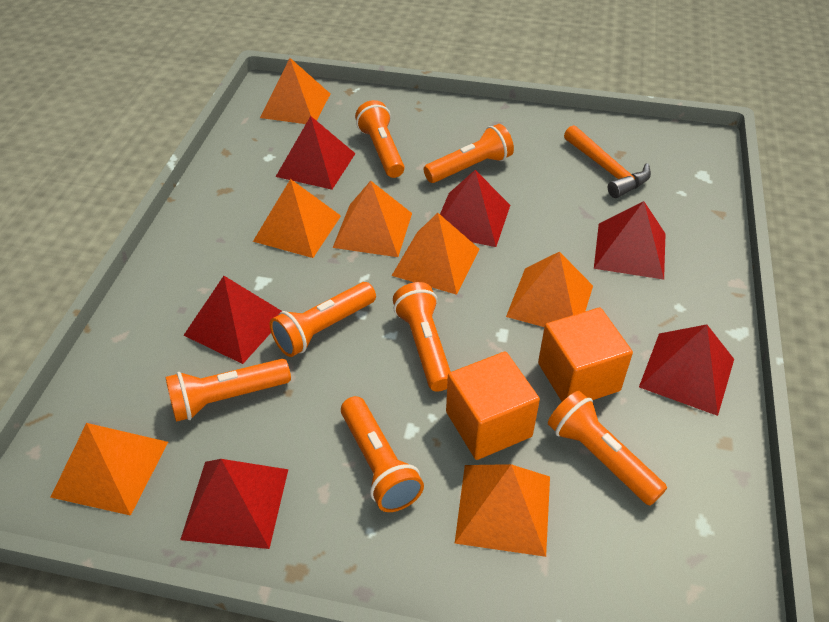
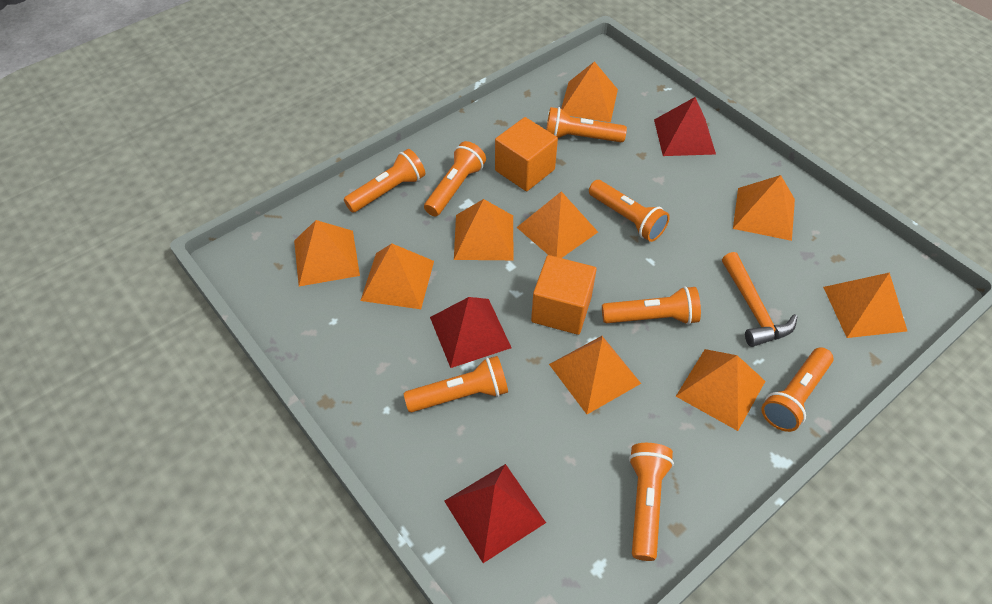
orange flashlight: [165,359,291,422] [270,282,376,357] [341,396,424,512] [355,100,405,178] [393,282,451,391] [424,124,514,183] [548,391,667,506] = 7 -> [344,149,425,213] [404,356,508,412] [424,141,486,216] [546,107,627,142] [589,180,670,242] [602,286,701,325] [629,443,674,561] [761,347,833,432] = 8
orange pyramid: [50,423,168,516] [253,179,341,258] [260,58,330,124] [333,181,412,257] [392,213,480,295] [454,464,550,557] [506,252,593,327] = 7 -> [294,220,360,286] [360,244,434,309] [454,199,513,260] [517,191,598,258] [549,336,641,414] [561,61,618,122] [676,349,765,431] [733,175,795,241] [823,272,907,338] = 9
red pyramid: [180,459,288,549] [184,276,282,364] [276,116,356,190] [440,170,510,247] [594,201,666,280] [639,324,734,416] = 6 -> [430,297,511,368] [444,464,546,563] [654,97,716,156] = 3

